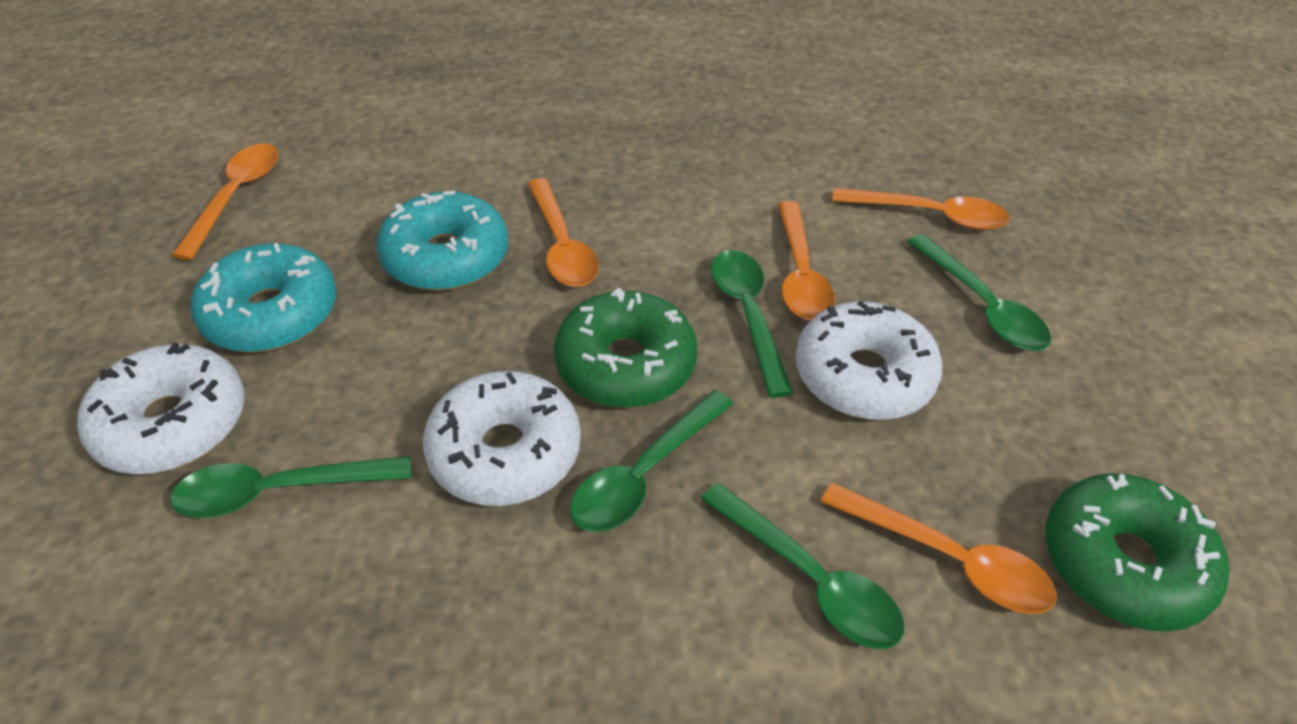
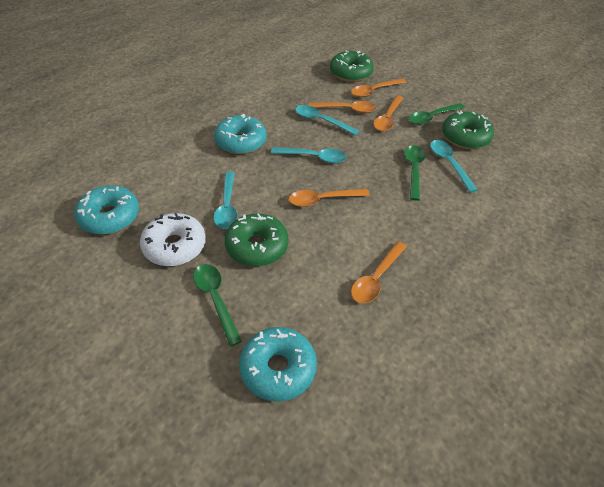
green donut: [554,287,697,408] [1045,473,1229,632] = 2 -> [225,213,289,266] [330,50,374,82] [442,111,494,149] = 3
green spoon: [170,456,411,518] [570,390,733,532] [701,483,904,649] [711,250,793,398] [907,234,1051,351] = 5 -> [193,264,242,346] [404,145,425,201] [409,103,465,125] = 3
turquoise donut: [191,243,337,353] [377,191,508,291] = 2 -> [75,185,139,235] [214,114,267,154] [239,327,317,402] = 3
turquoise spoon: none = 0 -> [213,172,238,229] [271,147,347,163] [295,105,359,136] [430,140,478,192] = 4
white donut: [77,343,244,474] [423,371,581,506] [795,301,942,420] = 3 -> [140,213,206,266] = 1

